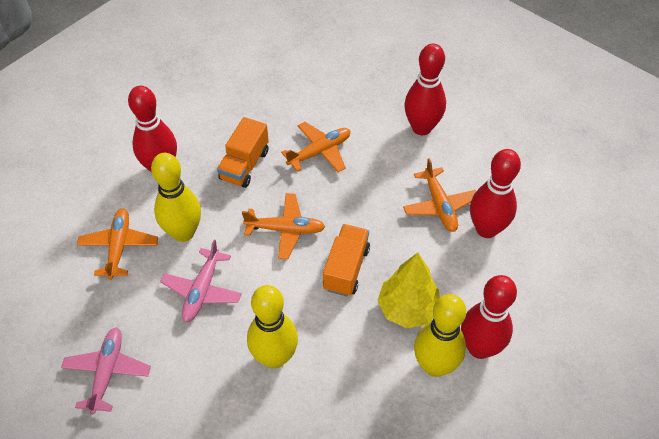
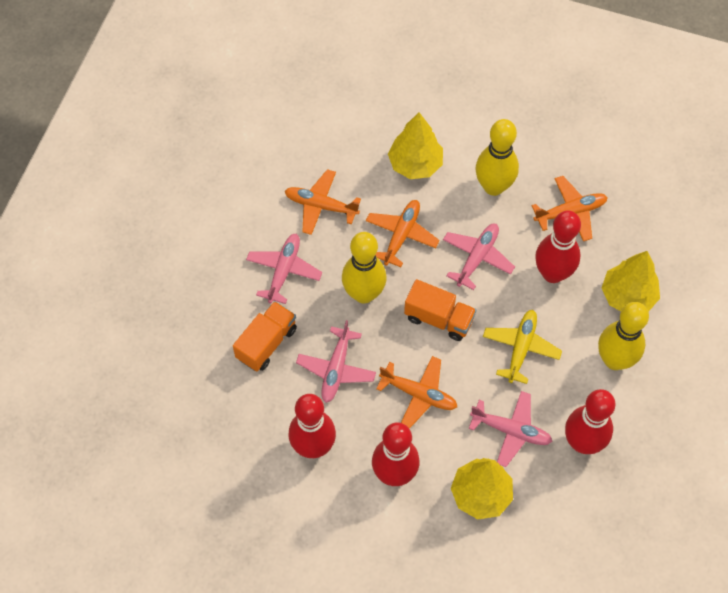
pink plane: [61,327,151,414] [160,240,242,322] = 2 -> [246,234,322,304] [296,320,376,403] [443,224,515,290] [469,391,553,467] = 4
yellow plane: none = 0 -> [483,310,562,384] = 1
yellow tree: [377,253,440,328] = 1 -> [388,112,443,179] [451,458,513,519] [602,251,660,312] = 3

